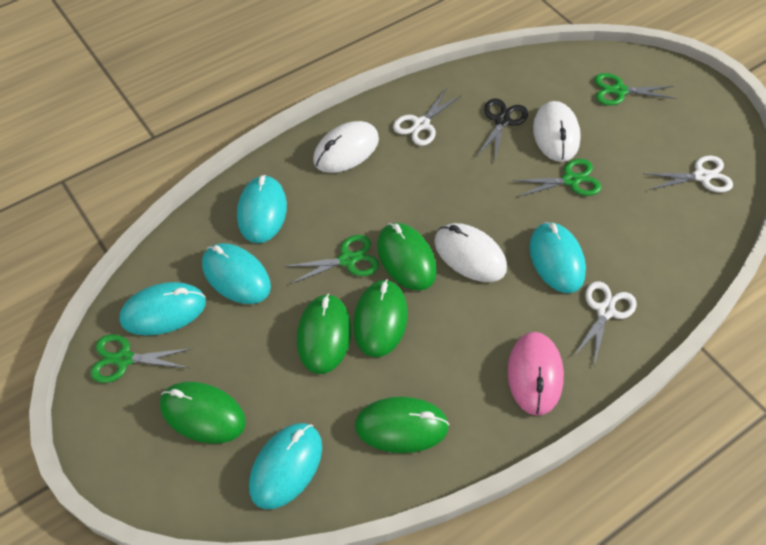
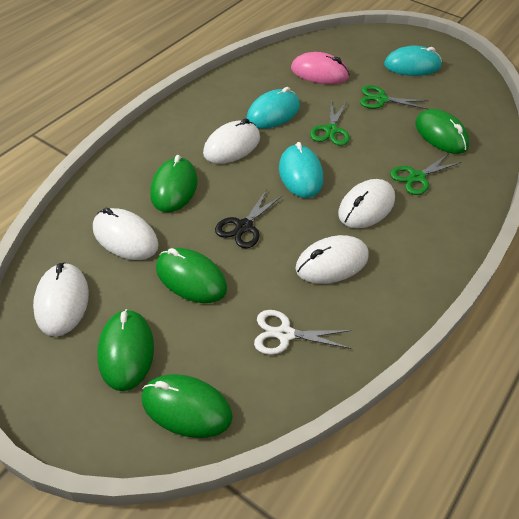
green scissors: [90,335,193,383] [284,235,379,284] [512,159,602,197] [594,73,676,105] = 4 -> [310,101,350,146] [360,85,429,109] [390,154,461,195] = 3
turquoise mouse: [119,282,206,335] [202,243,271,304] [237,175,287,243] [249,423,322,509] [529,222,586,293] = 5 -> [247,87,300,129] [279,142,323,198] [384,46,442,76] = 3
white mouse: [313,121,379,173] [434,223,507,282] [533,101,581,162] = 3 -> [33,262,89,337] [93,207,159,260] [203,118,260,164] [296,235,368,284] [338,179,395,228] = 5
white scissors: [393,88,462,146] [573,281,637,366] [644,155,733,193] = 3 -> [254,310,352,355] = 1

